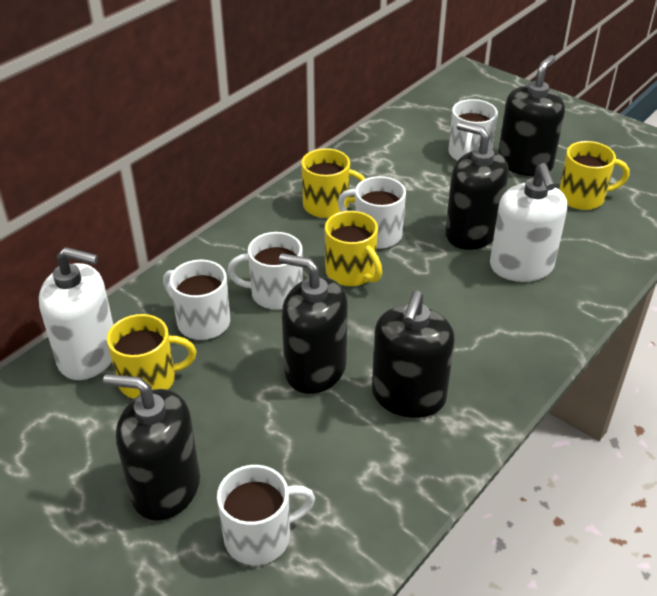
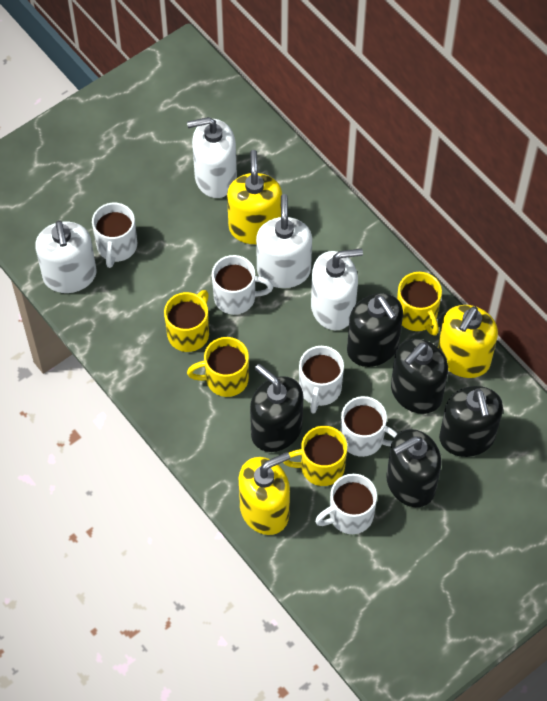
white soap dispenser: [39,247,113,380] [490,163,568,282] = 2 -> [35,221,97,293] [187,117,237,198] [256,194,312,288] [311,249,363,330] = 4
yellow soap dispenser: none = 0 -> [227,150,282,244] [239,452,290,535] [438,305,498,378] = 3

